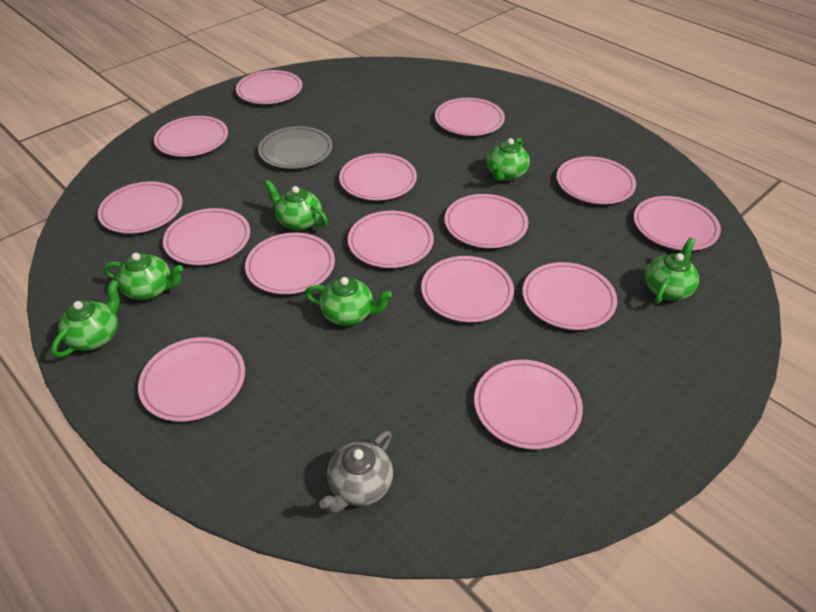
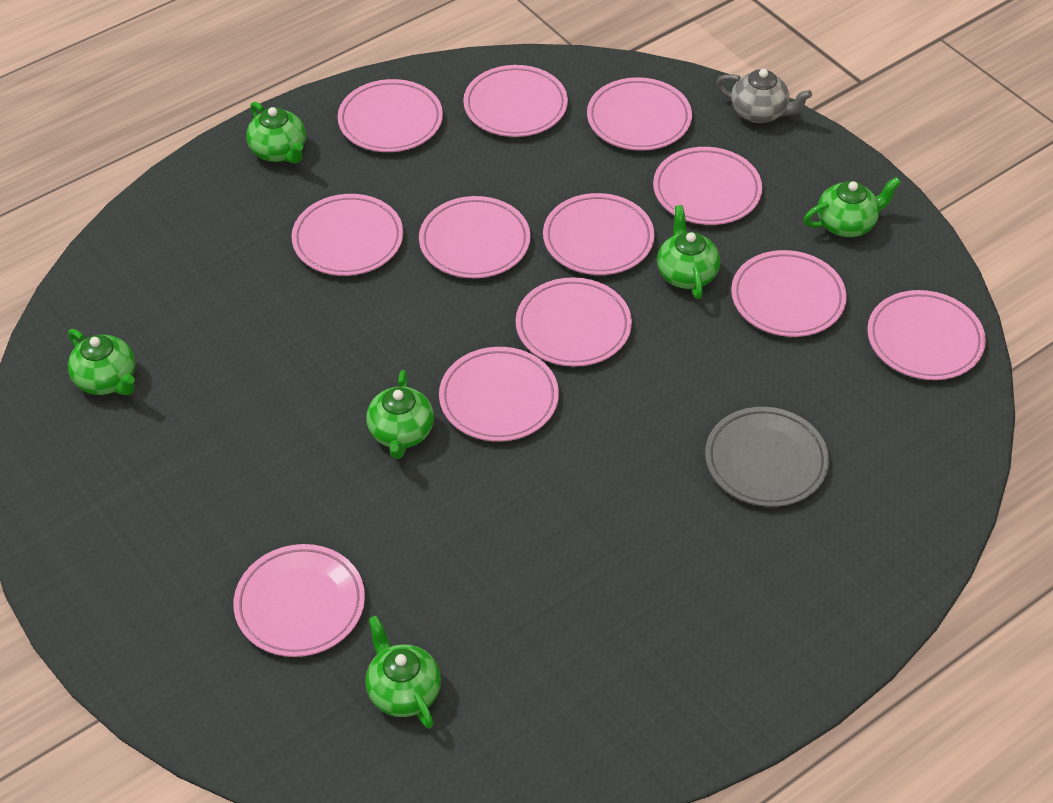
pink plate: [98,181,183,234] [138,337,245,422] [154,116,228,157] [163,208,250,265] [236,70,302,104] [245,233,335,294] [339,153,417,200] [348,211,434,268] [421,256,514,322] [435,98,505,136] [445,194,528,248] [474,360,583,450] [522,262,617,330] [557,157,636,204] [634,196,721,251] = 15 -> [234,544,365,657] [292,194,403,276] [338,79,443,152] [419,196,530,278] [439,347,559,442] [463,65,568,137] [516,277,632,367] [543,193,654,275] [587,77,692,151] [653,147,762,225] [731,250,847,337] [867,290,986,380] = 12

